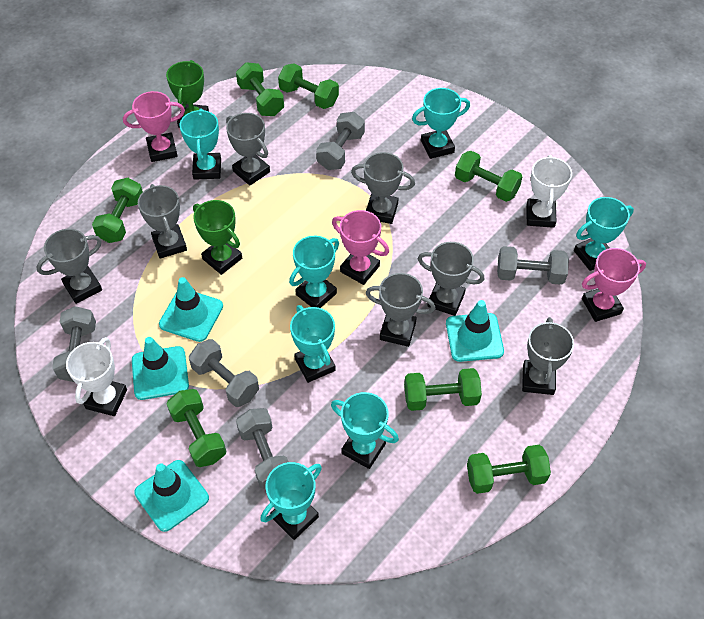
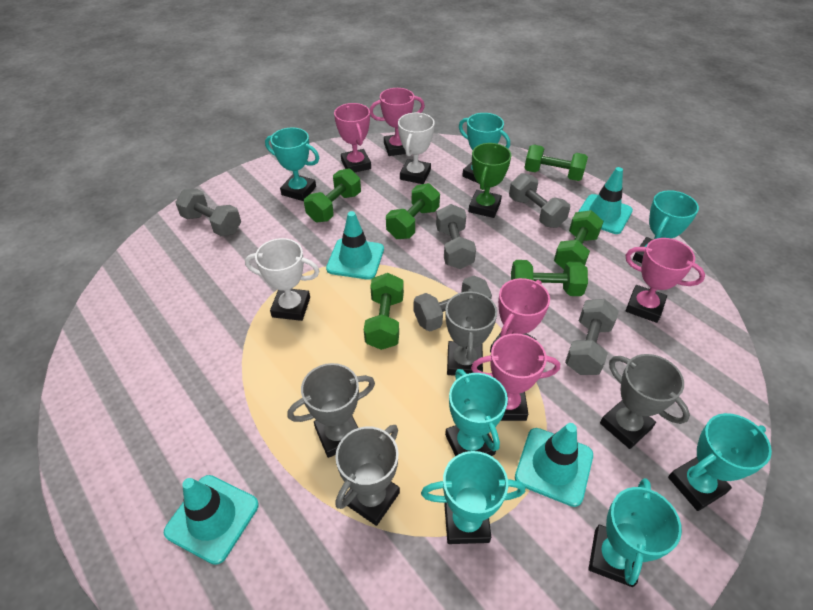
green dumbbell: [92,178,143,243] [166,389,226,467] [236,62,284,116] [278,63,339,109] [404,368,482,411] [455,151,522,202] [467,445,551,494] = 7 -> [304,168,361,222] [364,273,404,350] [386,183,440,239] [511,260,588,296] [524,145,588,181] [554,210,604,269] = 6
green trophy: [166,60,209,128] [193,200,242,275] = 2 -> [469,143,512,218] = 1
grey trophy: [36,229,102,304] [138,184,187,259] [226,113,270,186] [351,152,415,224] [365,273,435,347] [418,242,484,316] [522,317,574,395] = 7 -> [287,363,375,458] [335,425,400,526] [445,289,497,376] [600,354,690,449] = 4
pink trophy: [123,91,185,162] [332,210,389,285] [582,248,646,322] = 3 -> [334,103,371,173] [370,88,425,156] [471,333,560,421] [490,278,550,352] [625,238,705,323] = 5

